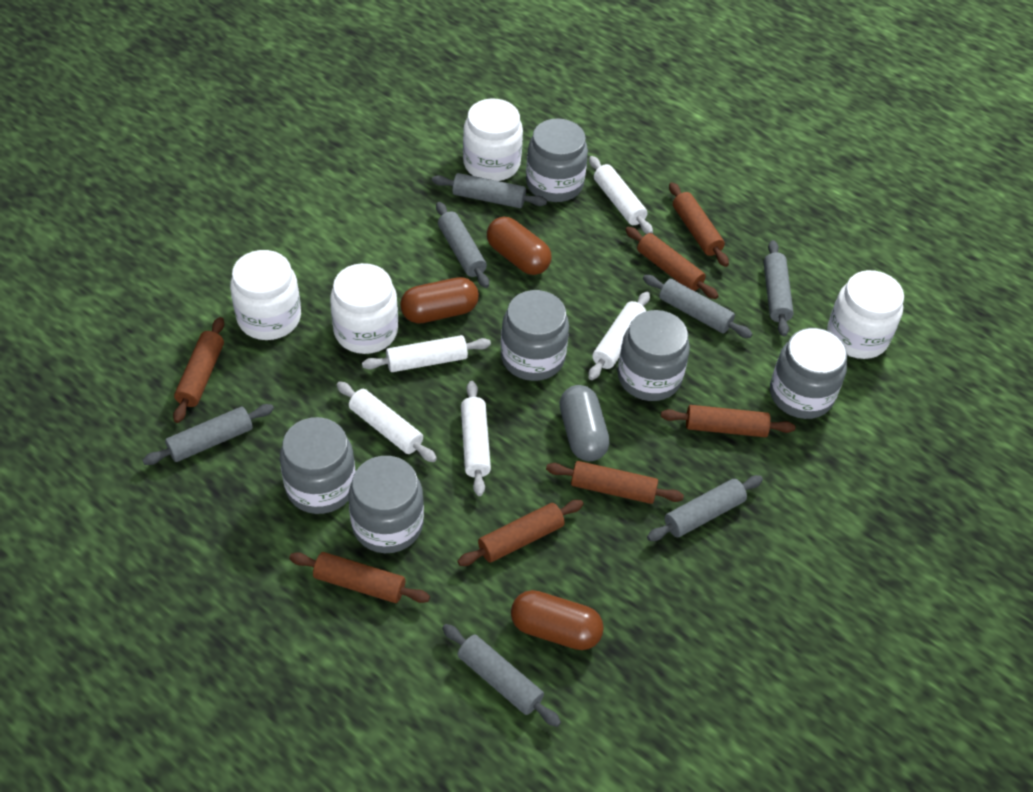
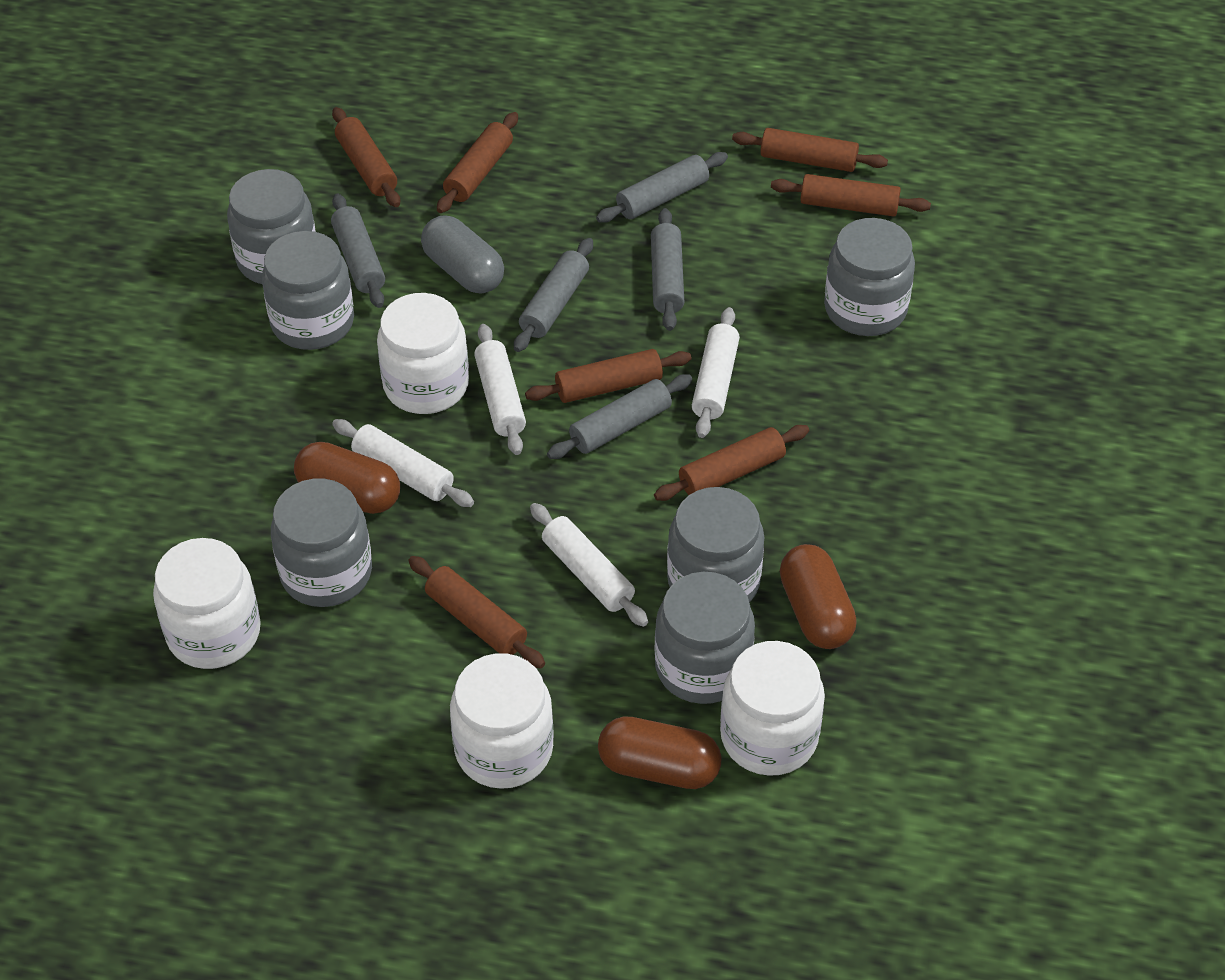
grey rolling pin: [142,404,274,465] [432,173,547,208] [436,202,489,288] [442,624,561,727] [643,275,753,338] [647,475,763,541] [763,240,794,336] = 7 -> [331,194,385,308] [514,238,593,352] [547,374,692,459] [596,152,728,223] [651,208,684,331] = 5
white rolling pin: [337,381,437,462] [362,335,491,372] [461,381,491,496] [588,292,650,380] [589,156,653,234] = 5 -> [332,419,474,507] [474,324,526,455] [530,503,648,627] [692,307,740,438] = 4

